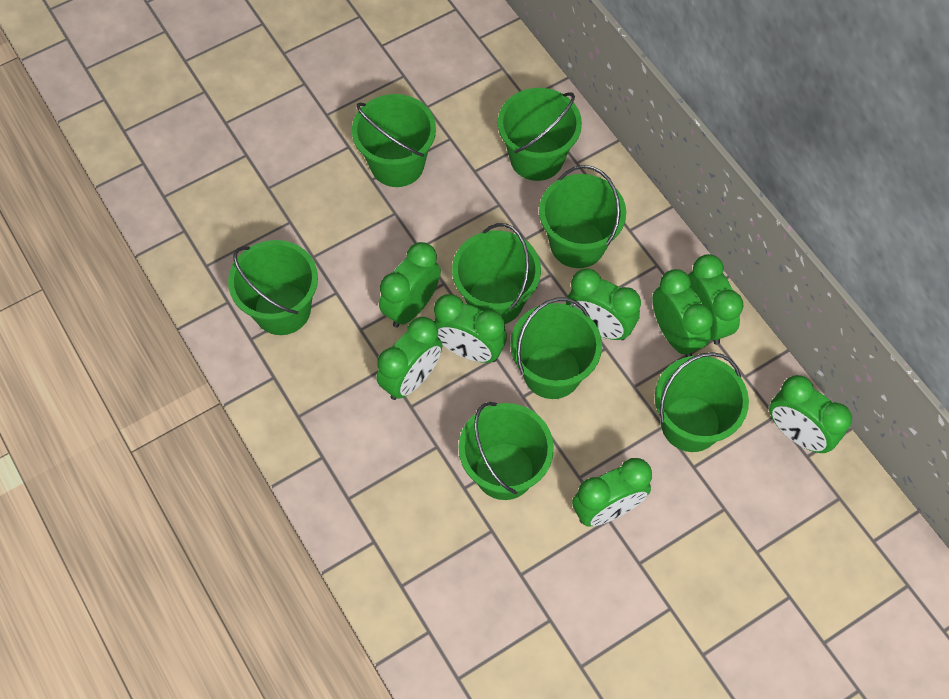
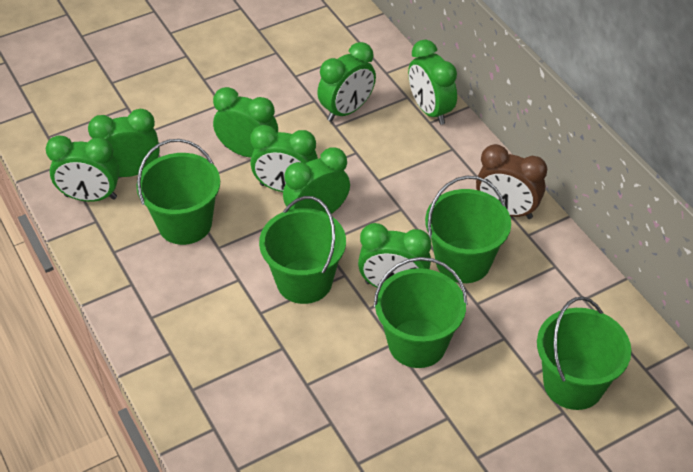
brown clock: none = 0 -> [476,144,547,219] = 1
green bucket: [228,240,318,335] [352,94,436,187] [452,223,541,324] [459,402,554,500] [498,88,582,181] [510,298,602,399] [539,165,626,268] [655,352,749,452] = 8 -> [136,139,220,245] [259,196,346,304] [374,257,468,368] [425,176,511,283] [537,297,631,410] = 5

